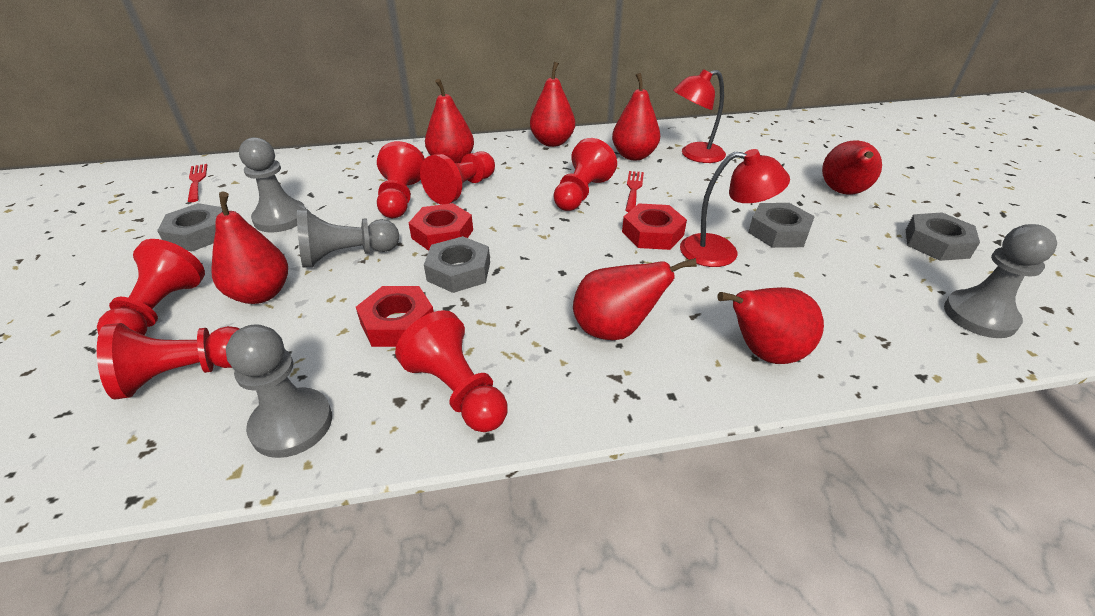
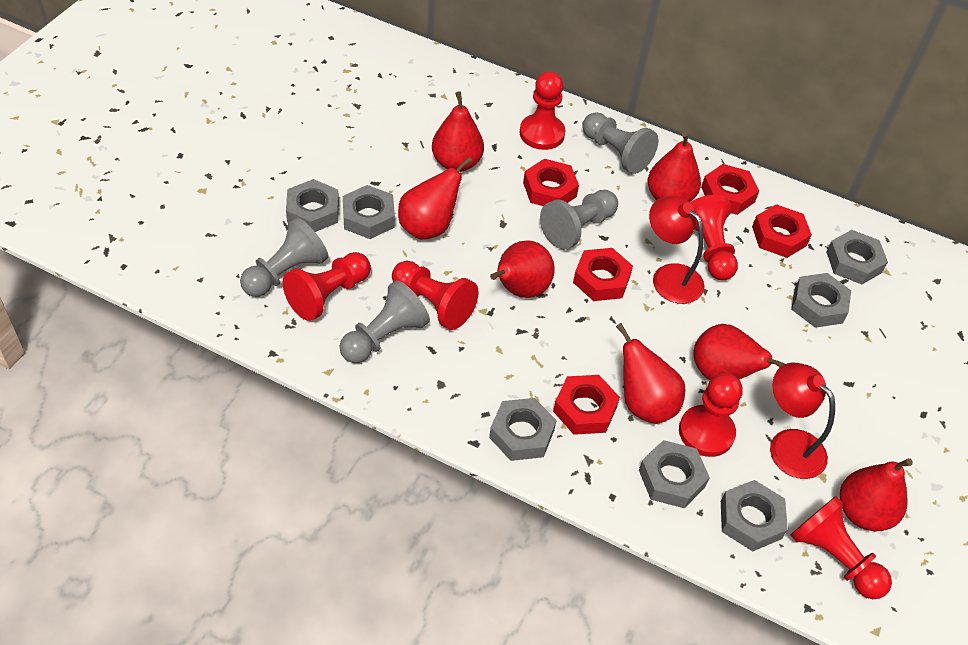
grey nut: [157,203,223,252] [424,236,490,293] [748,203,815,248] [906,213,980,261] = 4 -> [286,179,339,232] [343,185,395,239] [489,398,557,461] [639,440,710,508] [721,480,788,551] [791,273,851,328] [826,230,888,284] = 7
red fork: [188,164,207,202] [625,171,644,212] = 2 -> none = 0
red nut: [356,286,434,347] [409,203,473,251] [622,203,687,250] = 3 -> [523,159,579,206] [553,375,620,435] [573,248,633,301] [701,164,759,215] [752,204,812,258] = 5

